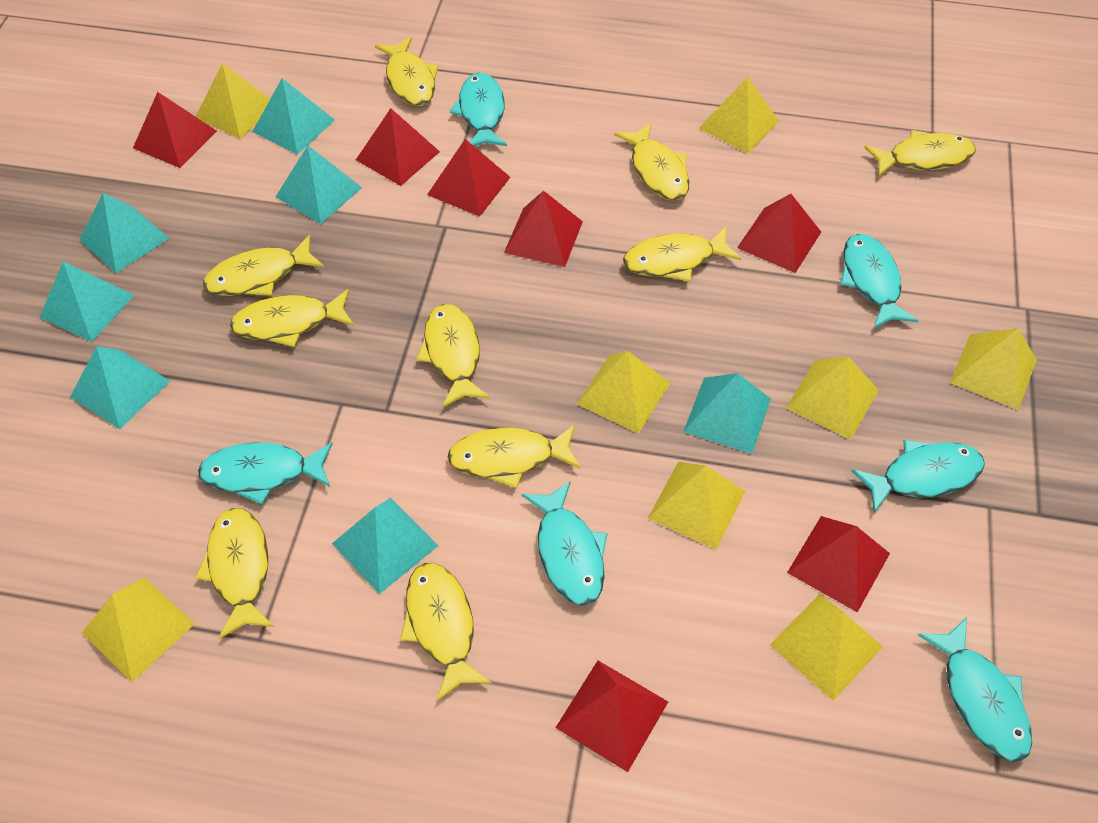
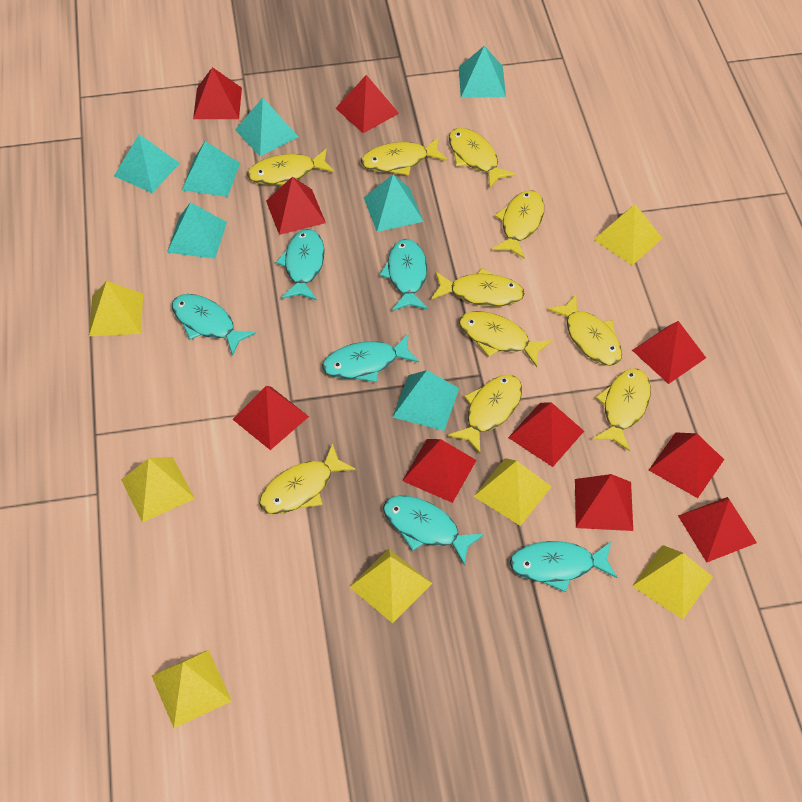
red pyramid: [133,92,217,168] [356,108,440,186] [427,139,511,217] [504,191,583,267] [555,661,668,772] [737,194,821,273] [787,516,890,613] = 7 -> [193,67,242,119] [232,386,309,450] [266,177,326,235] [336,75,399,133] [402,439,476,503] [508,402,584,467] [575,474,633,531] [632,321,706,384] [649,432,724,498] [678,497,757,562] = 10
yellow pyramid: [82,577,195,682] [196,63,270,139] [577,351,670,434] [648,462,745,550] [698,77,779,154] [770,594,883,701] [786,357,879,440] [950,328,1037,410] = 8 -> [89,281,143,336] [121,457,195,522] [151,650,232,728] [350,549,432,623] [473,458,552,526] [593,204,662,265] [632,545,713,619] = 7

